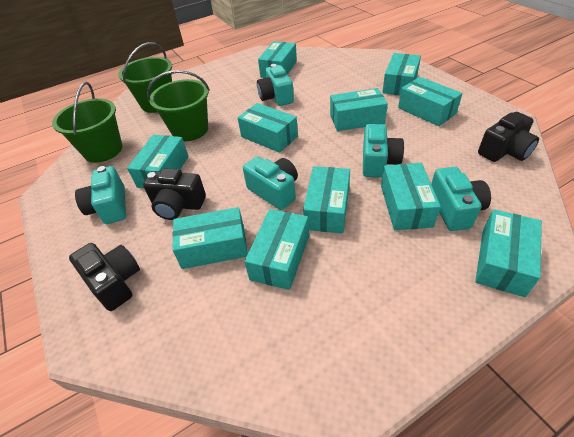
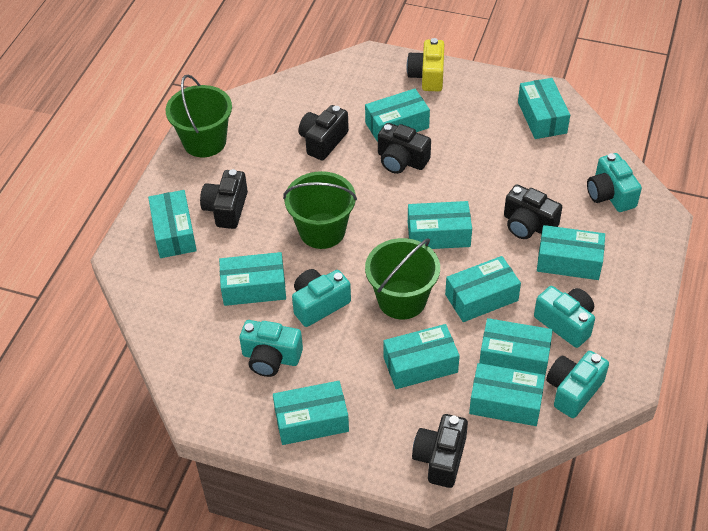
black camera: [69,243,140,311] [143,168,206,220] [478,112,539,162] = 3 -> [200,169,248,229] [299,105,349,161] [378,123,431,174] [412,414,468,488] [504,185,562,239] = 5
yellow camera: none = 0 -> [407,38,444,91] = 1

